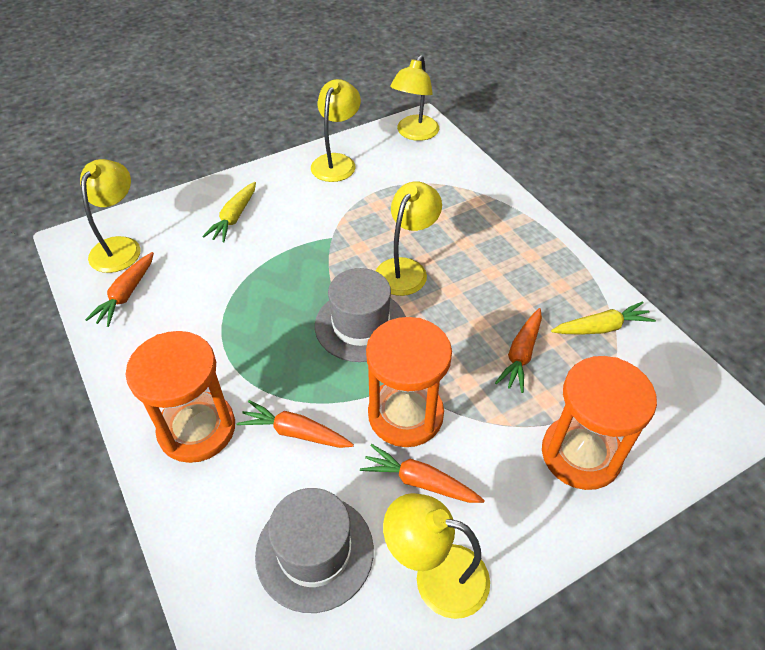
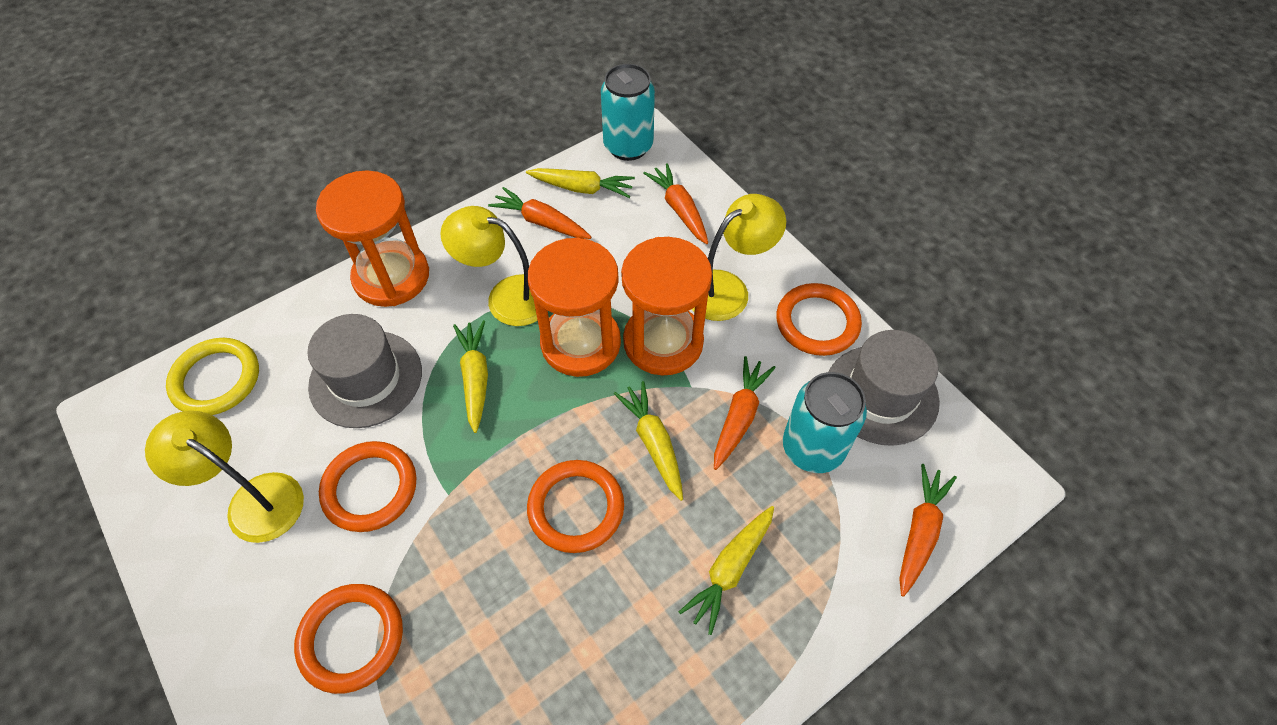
orange ring: none = 0 -> [294,584,403,694] [319,441,417,532] [527,460,624,553] [776,283,862,356] = 4
turquoise can: none = 0 -> [601,64,655,161] [783,372,867,473] = 2
yellow carrot: [202,182,256,242] [551,301,656,335] = 2 -> [453,320,488,433] [526,168,635,198] [613,381,683,501] [679,506,774,635] = 4
yellow lamp: [80,159,141,273] [311,79,361,182] [376,181,442,296] [383,493,490,619] [390,55,439,141] = 5 -> [145,411,304,543] [440,206,538,326] [691,194,786,321] = 3
yellow ring: none = 0 -> [166,338,259,415] = 1

